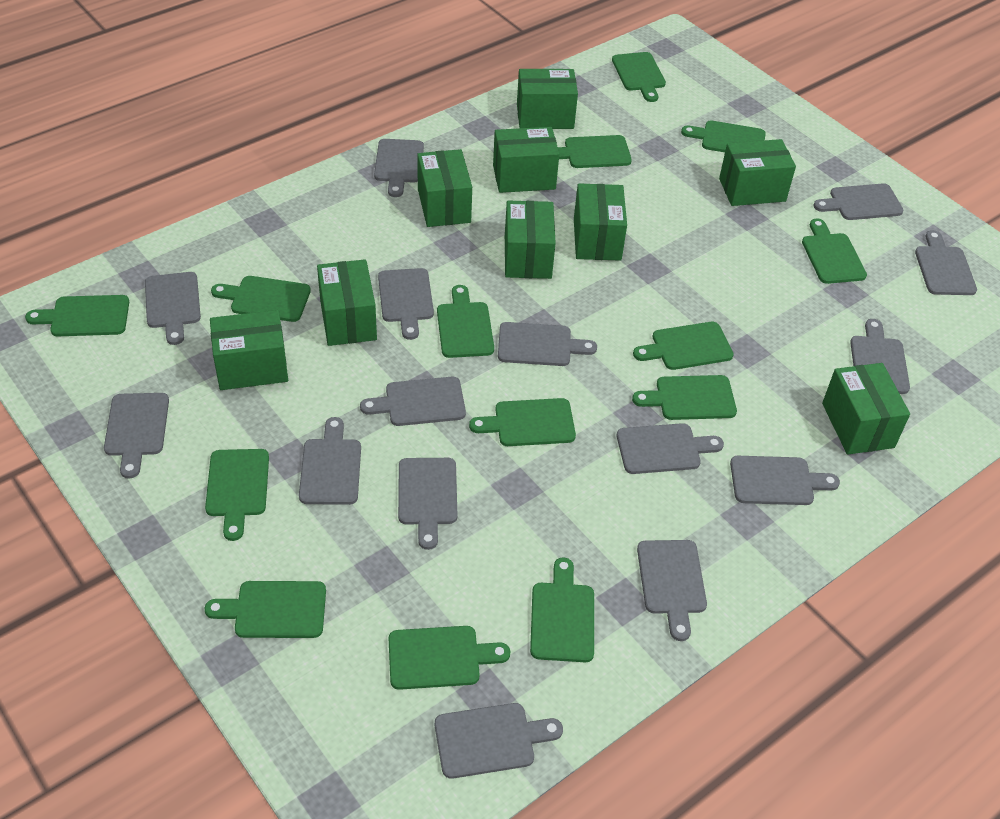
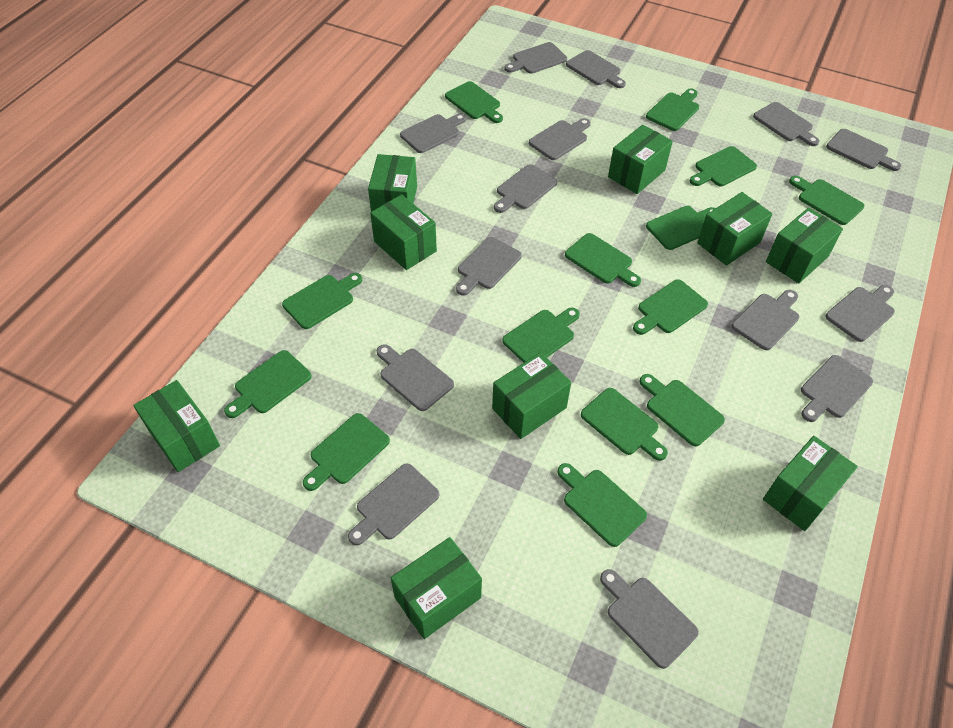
grey cutting board: [104,393,169,479] [145,272,201,345] [299,417,361,505] [360,377,466,426] [374,139,424,197] [378,268,434,340] [398,458,457,550] [435,703,563,779] [498,322,597,366] [617,423,724,474] [637,540,707,641] [730,456,840,505] [813,183,904,220] [850,319,910,394] [915,230,977,295] = 15 -> [348,464,439,546] [376,344,454,411] [400,113,466,153] [456,237,522,296] [494,164,557,213] [504,42,567,74] [529,118,591,160] [566,50,626,88] [600,569,699,669] [731,290,799,350] [753,102,819,146] [801,355,873,422] [826,129,901,171] [826,285,895,342] = 14

